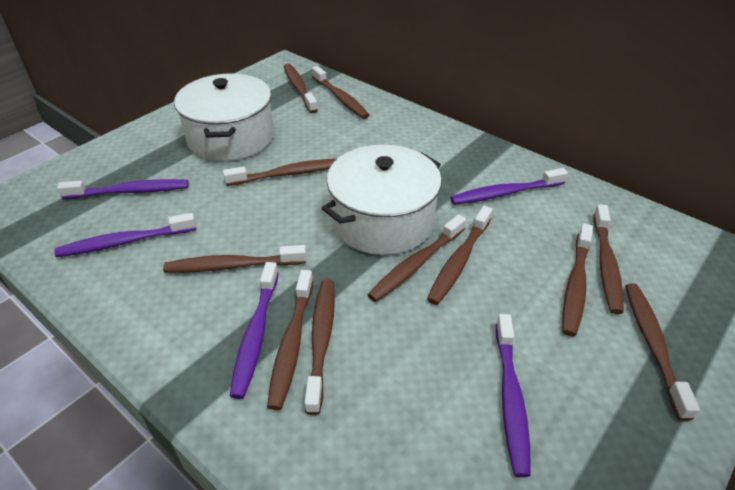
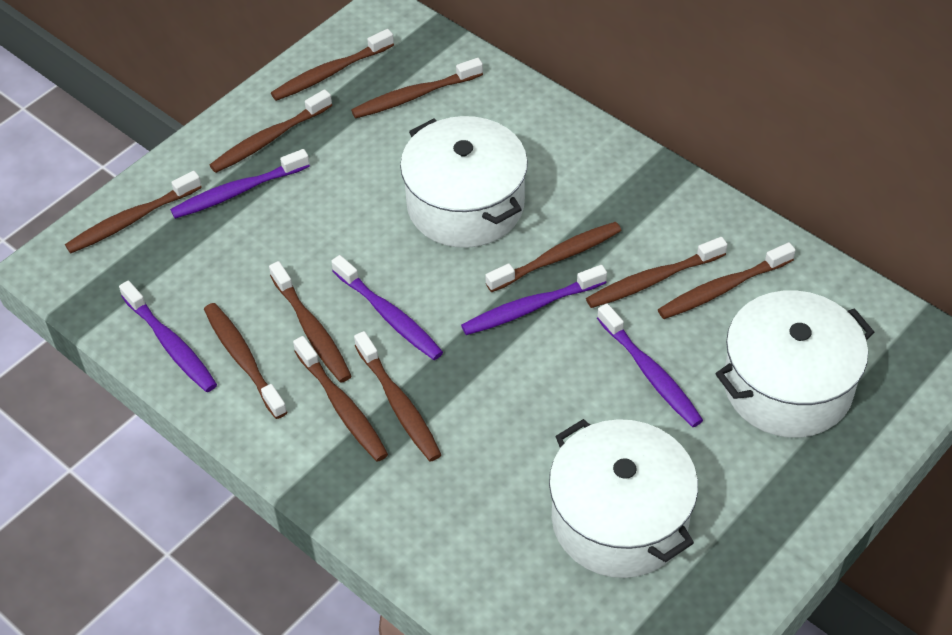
white pot: [174,73,274,161] [322,145,442,255] = 2 -> [400,116,528,248] [549,419,698,578] [715,290,874,438] = 3

